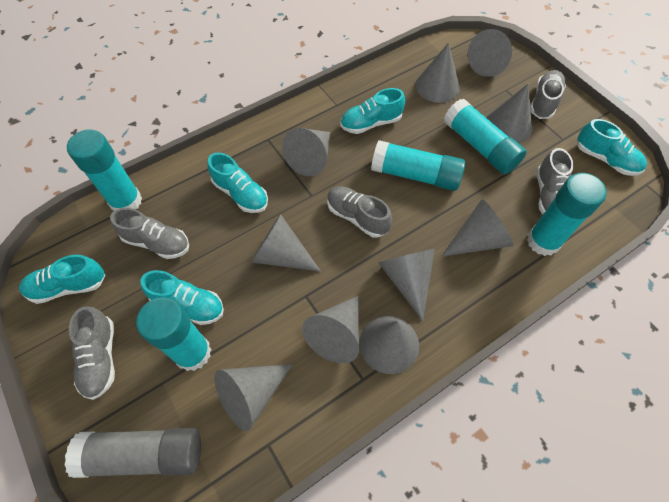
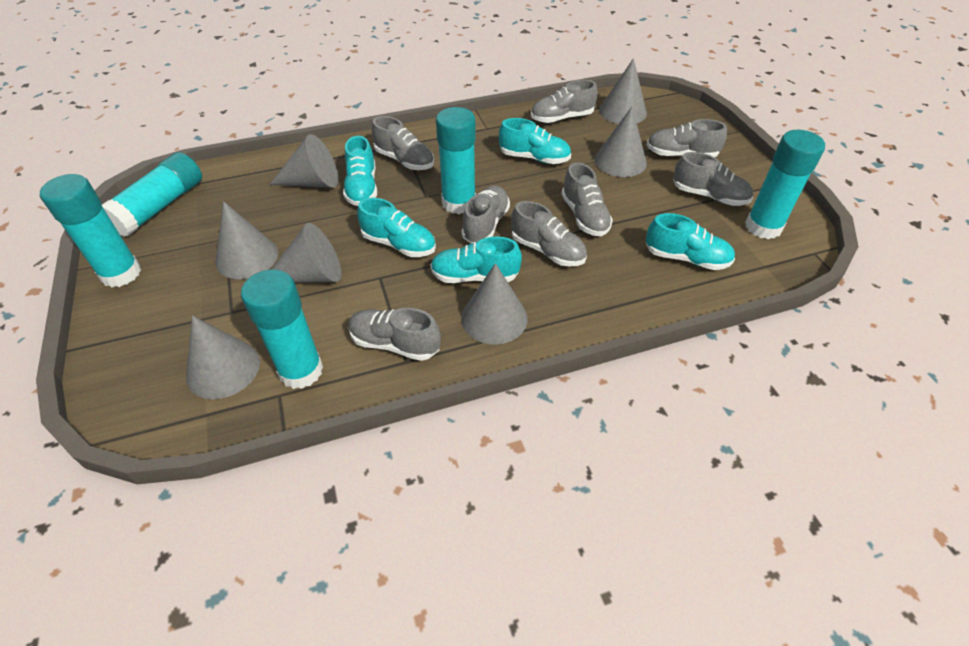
grey cone: [214,364,293,431] [251,214,321,272] [282,128,330,176] [302,296,359,363] [360,316,419,374] [378,249,435,321] [415,43,460,103] [441,199,513,257] [468,29,512,77] [486,84,532,143] = 10 -> [186,315,260,399] [215,201,278,279] [270,134,339,188] [271,223,342,283] [461,263,527,345] [595,107,647,177] [599,58,647,124] = 7
grey glue stick: [65,428,201,478] = 1 -> none = 0
grey shoe: [69,306,115,400] [110,208,189,259] [327,186,392,238] [530,70,566,119] [536,148,574,214] = 5 -> [348,308,441,361] [372,116,434,170] [461,185,510,244] [511,201,587,267] [531,80,598,123] [561,162,613,236] [646,119,727,157] [673,152,753,206] = 8

